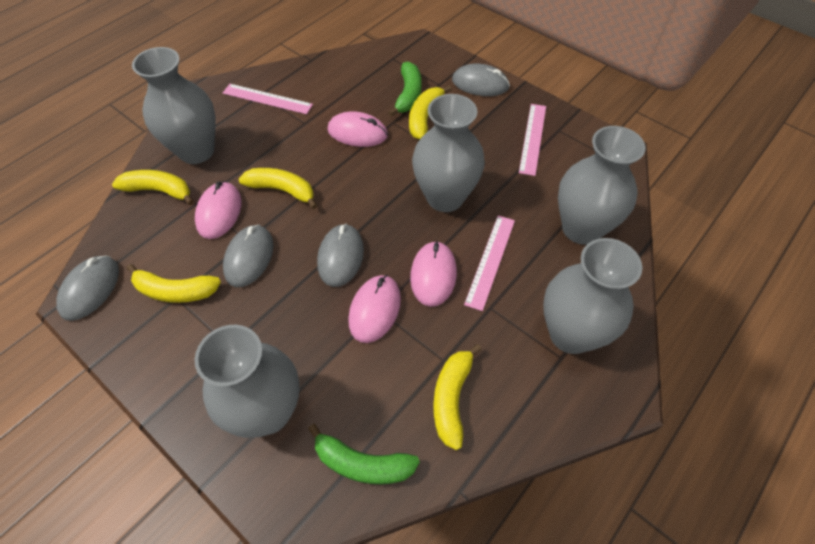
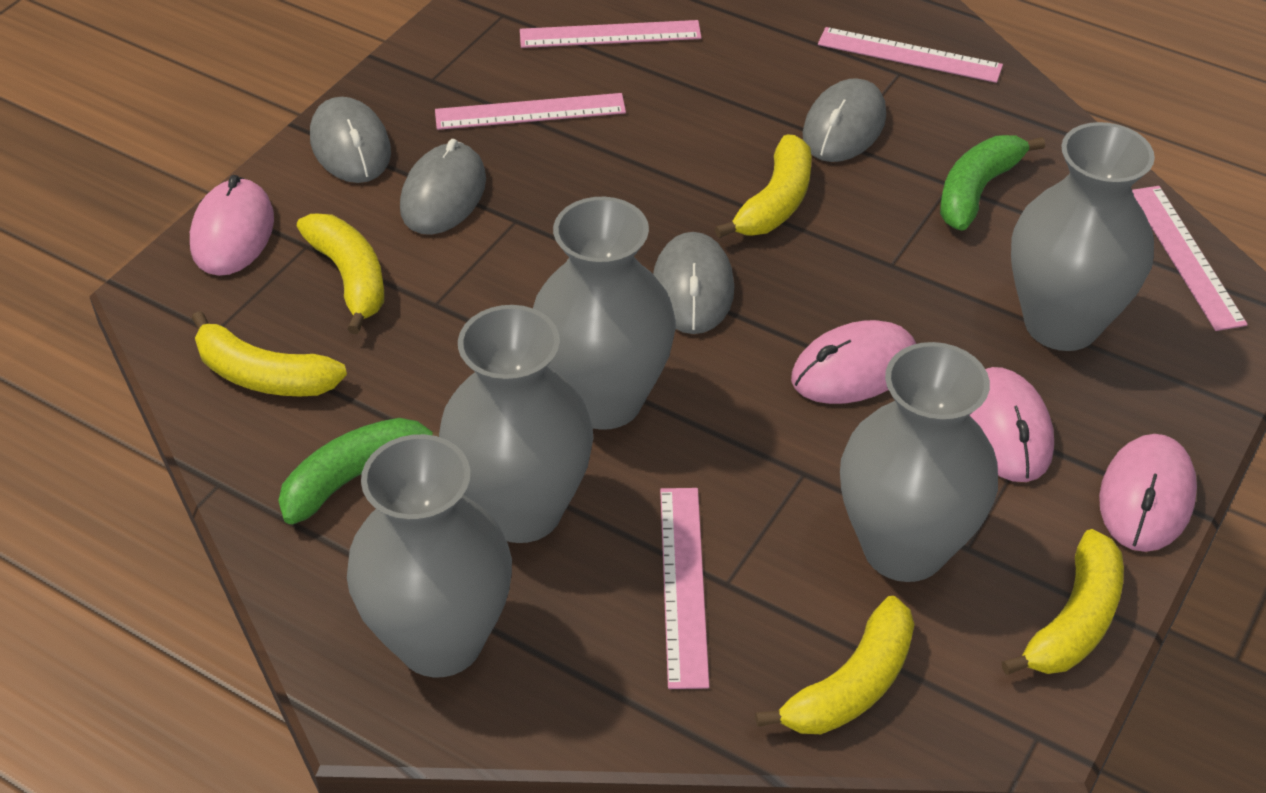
pink ruler: [223,84,313,114] [464,215,515,311] [519,104,546,176] = 3 -> [435,93,626,130] [520,20,701,48] [660,488,709,689] [818,27,1003,83] [1132,186,1248,331] = 5

